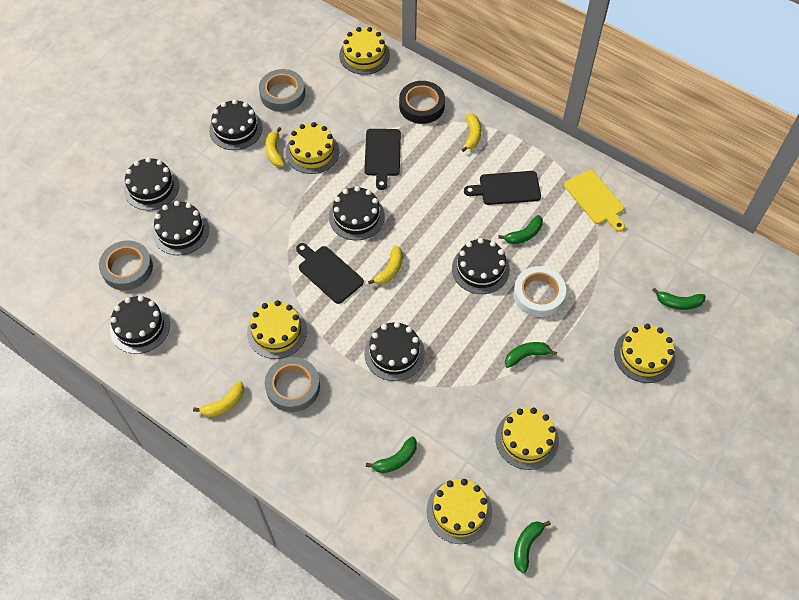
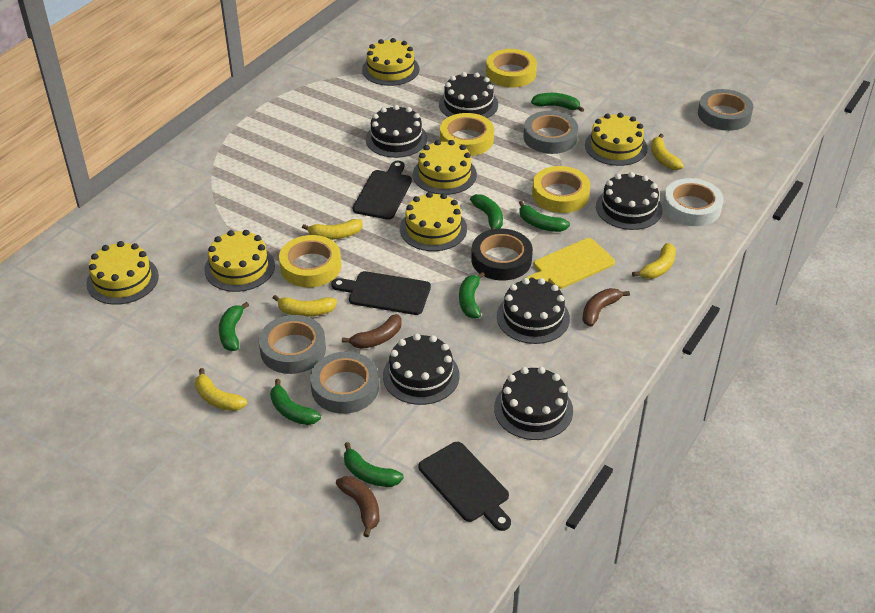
black cake: [110,296,170,354] [124,157,179,210] [152,201,209,255] [209,99,263,150] [329,186,385,240] [364,322,425,381] [452,238,510,294] = 7 -> [366,105,427,158] [383,334,460,405] [439,72,498,118] [494,367,573,440] [497,278,570,344] [596,172,662,230] = 6
brown banana: none = 0 -> [336,476,380,537] [342,314,402,349] [582,288,630,327] = 3
green banana: [366,436,417,473] [498,215,543,244] [505,342,557,368] [514,521,551,573] [652,288,706,310] = 5 -> [219,302,249,351] [270,379,321,425] [344,442,404,487] [459,272,485,319] [470,194,503,230] [519,201,570,232] [531,93,584,112] = 7
grey tape: [99,241,153,290] [259,69,305,112] [265,357,320,412] = 3 -> [259,315,326,374] [310,352,379,414] [523,111,578,154] [698,89,753,131] = 4
yellow banana: [193,381,244,417] [265,127,285,167] [368,246,402,285] [461,114,481,152] = 4 -> [195,368,247,411] [273,295,337,317] [302,219,363,240] [632,243,676,279] [651,134,684,170] = 5
yellow tape: none = 0 -> [279,235,341,287] [440,113,494,156] [486,49,537,87] [532,166,590,213] = 4

